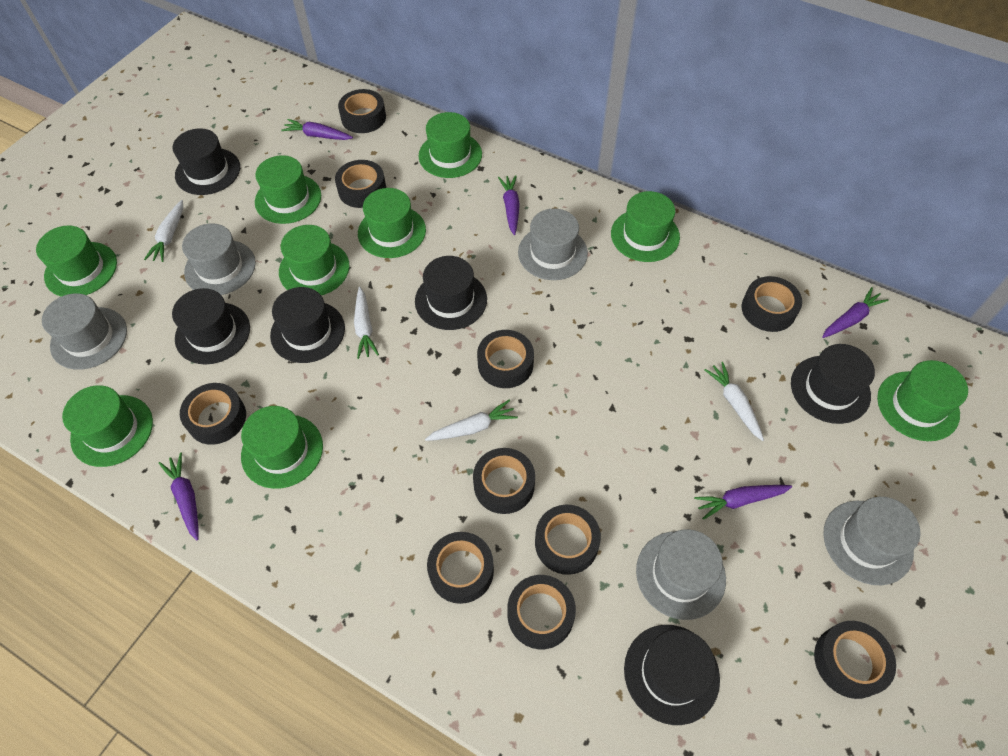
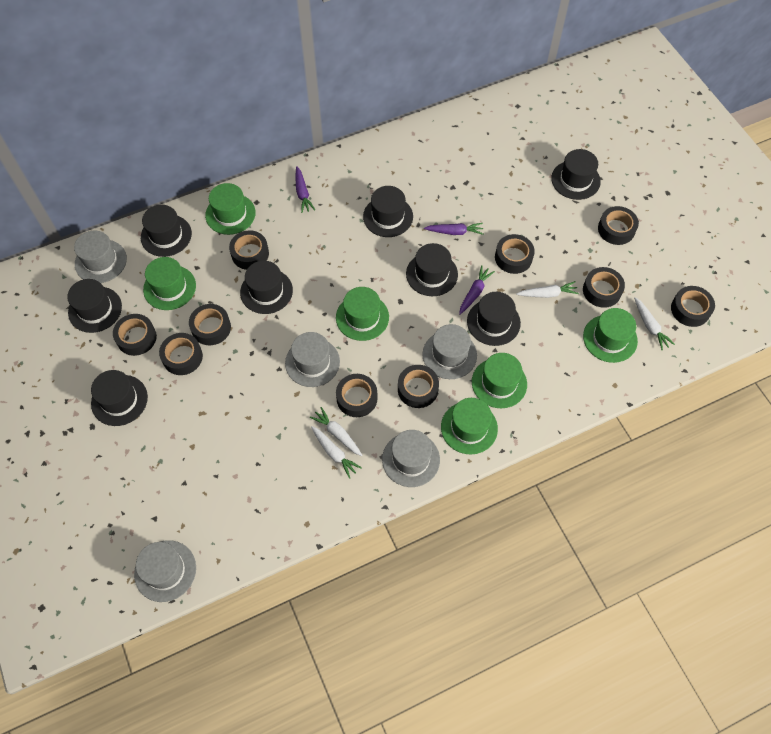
black hat: [172,288,250,365] [173,128,240,195] [270,287,345,363] [415,256,487,330] [624,625,720,725] [791,344,875,424] = 6 -> [67,279,122,333] [91,370,148,426] [141,205,192,257] [240,261,293,314] [363,186,413,237] [406,243,458,296] [467,292,521,346] [551,149,601,200] = 8
green hat: [36,225,117,297] [62,385,153,467] [241,406,323,489] [255,155,321,224] [279,225,349,295] [358,188,426,258] [418,112,482,178] [611,191,680,262] [877,360,968,441] = 9 -> [143,257,196,310] [205,183,256,235] [336,287,389,341] [441,398,498,455] [472,353,527,408] [583,308,638,363] = 6
purple carrot: [159,453,199,540] [281,119,353,140] [498,175,520,235] [694,485,792,520] [822,287,888,338] = 5 -> [296,166,315,213] [424,223,483,235] [459,265,495,315] = 3

